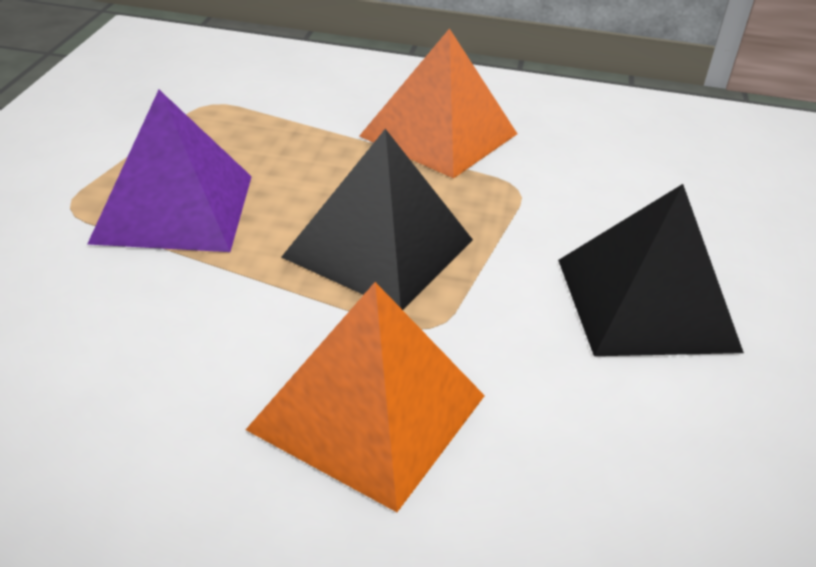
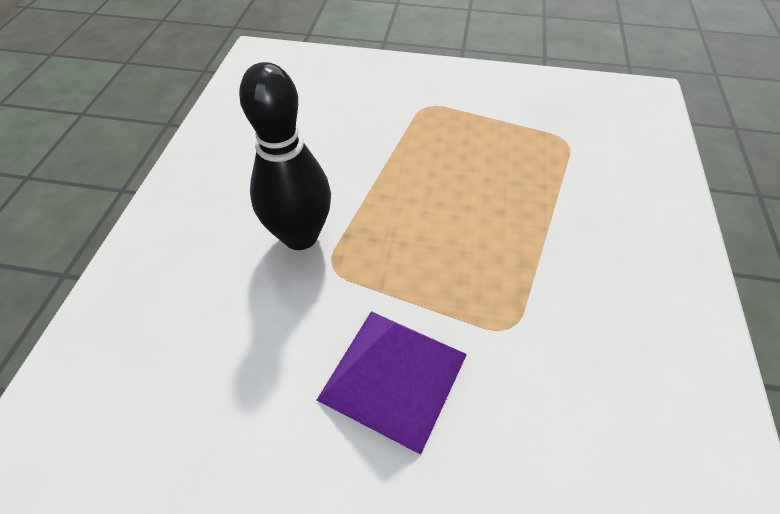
black bowling pin: none = 0 -> [239,62,331,250] = 1
black pyramid: [281,129,473,310] [558,184,744,356] = 2 -> none = 0
orange pyramid: [246,282,485,512] [359,28,517,179] = 2 -> none = 0

